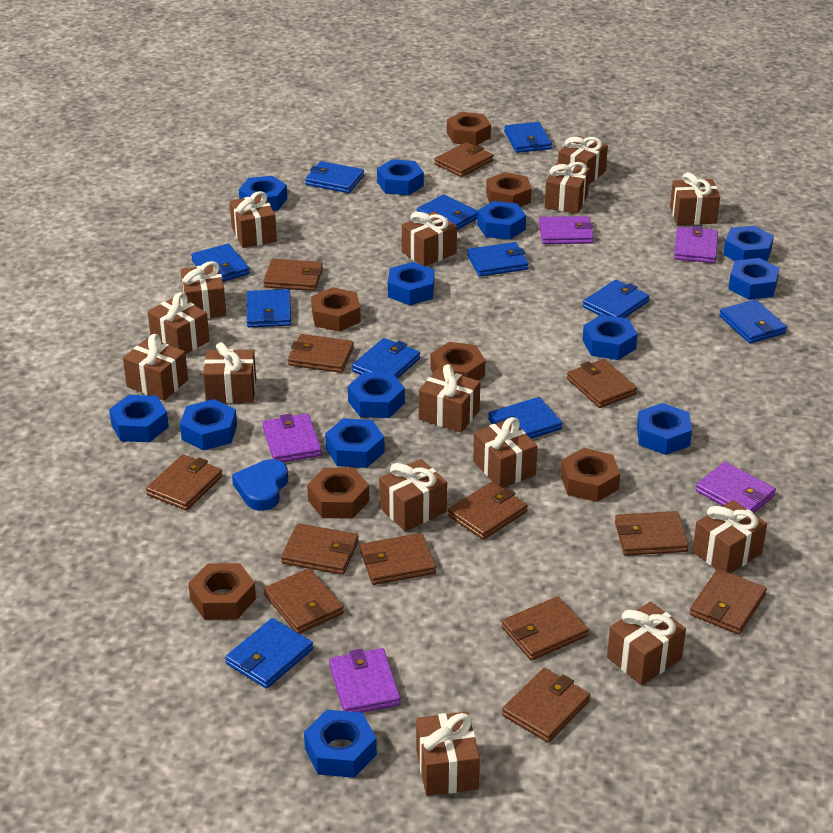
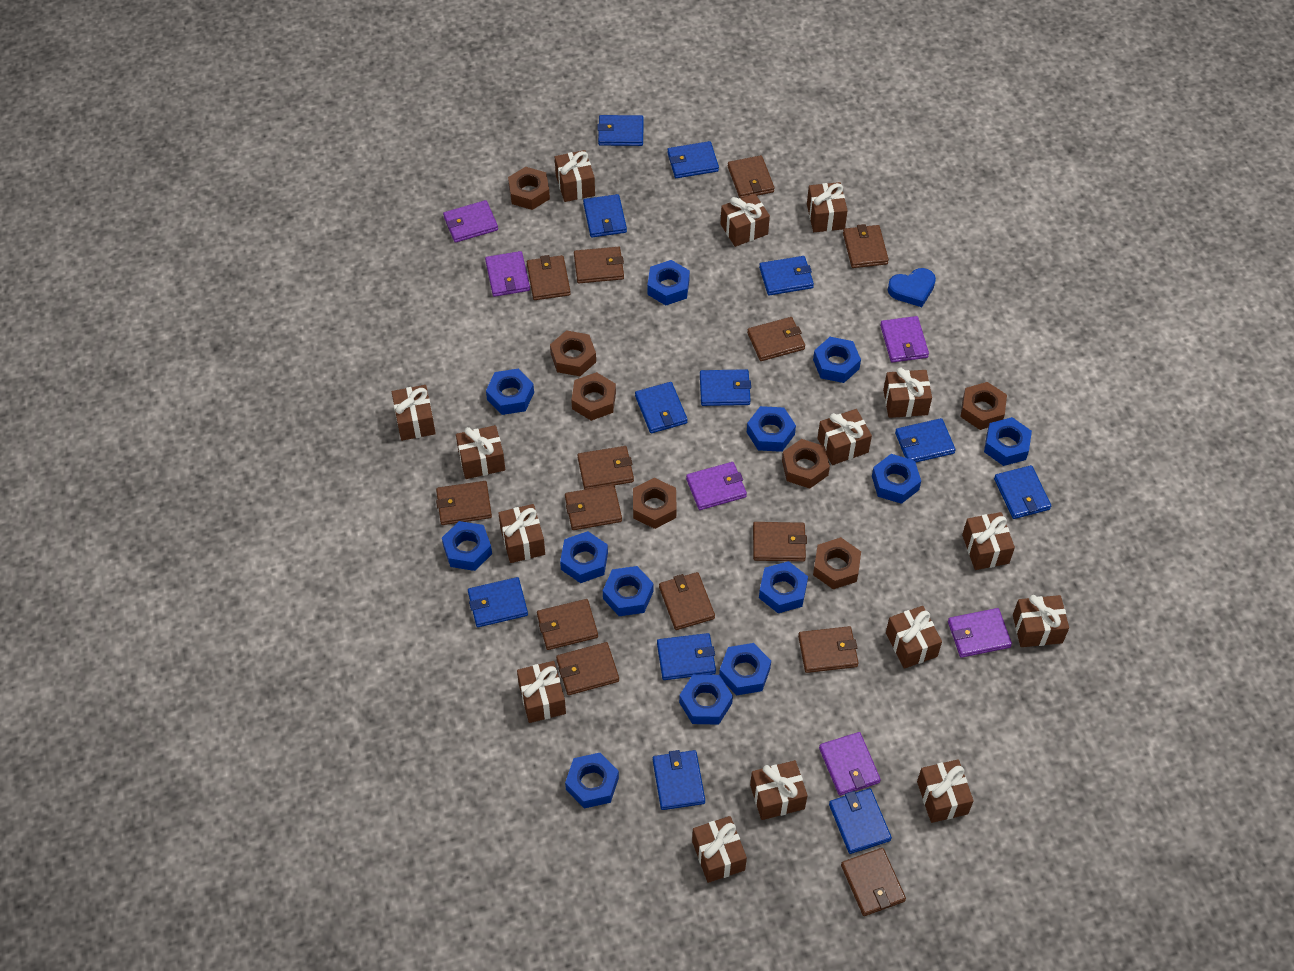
blue wallet: [191,244,250,282] [225,618,313,689] [247,289,291,327] [305,161,364,193] [352,338,420,379] [417,194,478,230] [467,242,529,277] [488,397,562,439] [504,122,552,153] [583,280,649,318] [719,299,787,344] = 11 -> [468,577,528,627] [583,194,627,237] [597,115,644,146] [635,382,688,433] [653,750,705,810] [657,633,716,680] [667,141,719,178] [700,369,751,406] [759,256,814,295] [829,788,892,854] [895,418,956,462] [994,465,1051,519] = 12
brown wallet: [146,454,223,511] [263,259,323,291] [264,568,344,634] [281,523,359,575] [288,334,354,373] [360,533,436,585] [434,142,493,177] [448,481,528,540] [502,596,589,661] [502,668,590,743] [567,359,637,408] [615,511,689,556] [690,569,767,635] = 13 -> [436,481,492,525] [527,255,571,300] [537,599,598,650] [556,642,619,695] [565,485,622,530] [574,247,624,283] [577,446,634,490] [659,572,715,630] [728,155,775,198] [747,317,805,361] [753,522,807,562] [798,626,859,673] [841,848,906,916] [843,224,889,268] = 14
purple wallet: [262,414,322,462] [329,648,401,713] [539,216,594,244] [674,226,718,263] [696,462,776,513] = 5 -> [443,200,498,243] [485,251,530,297] [686,462,747,510] [819,732,881,796] [880,316,929,363] [948,608,1012,658] = 6

